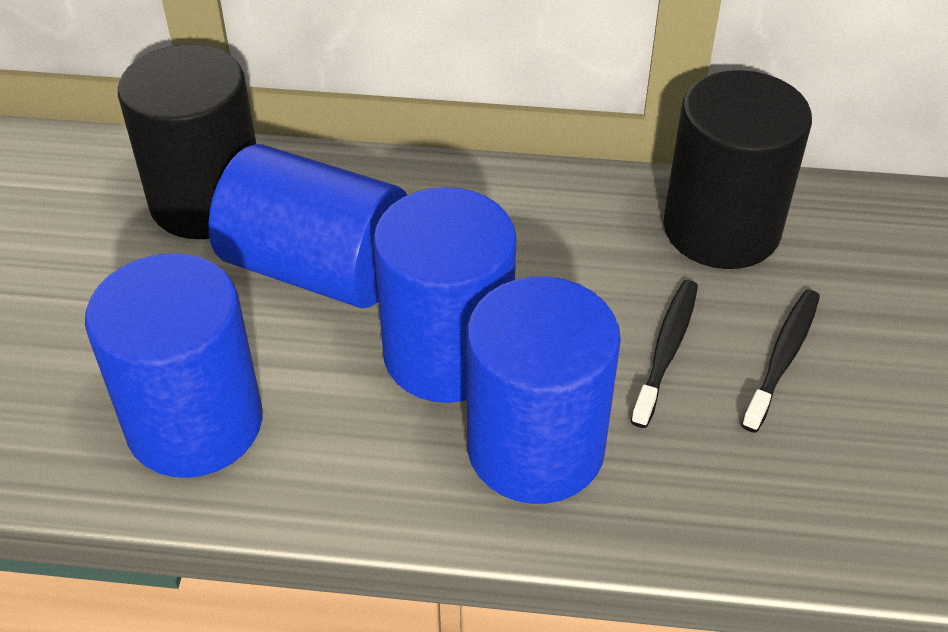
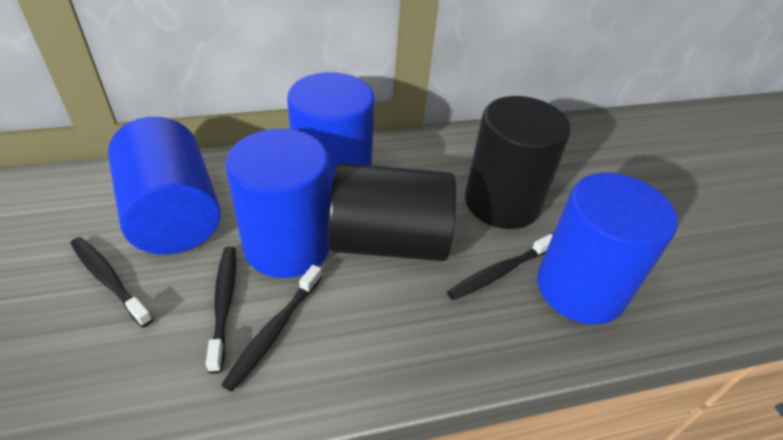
black toothbrush: [631,280,698,428] [741,290,820,433] = 2 -> [70,237,153,327] [206,246,236,373] [222,265,322,392] [447,234,553,300] = 4

